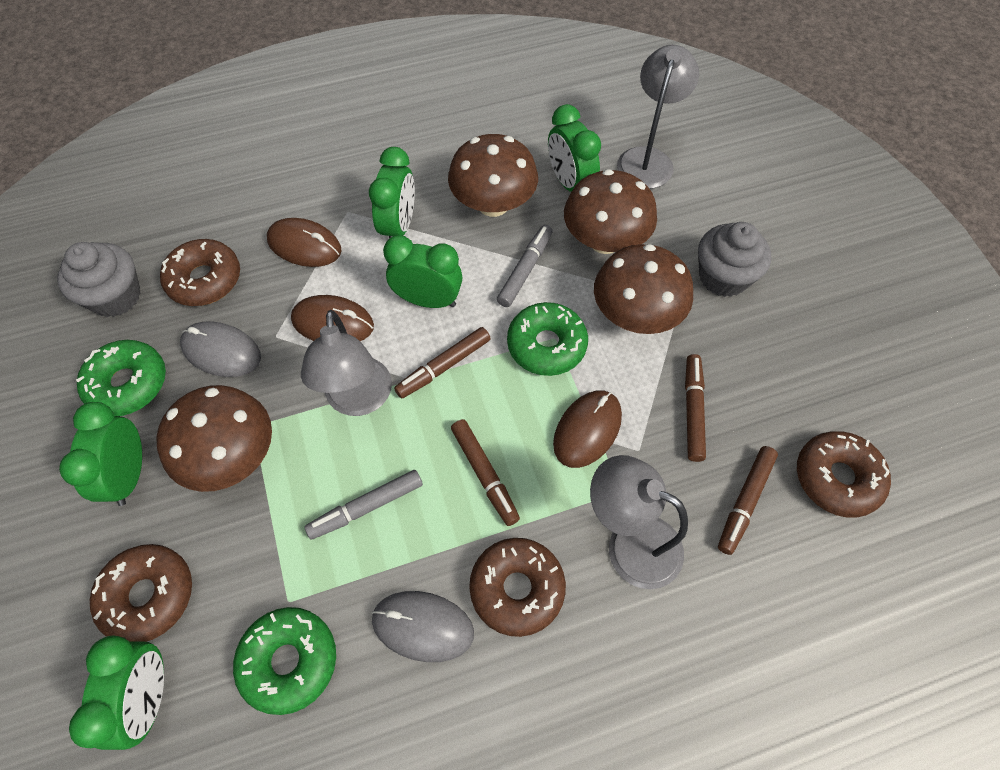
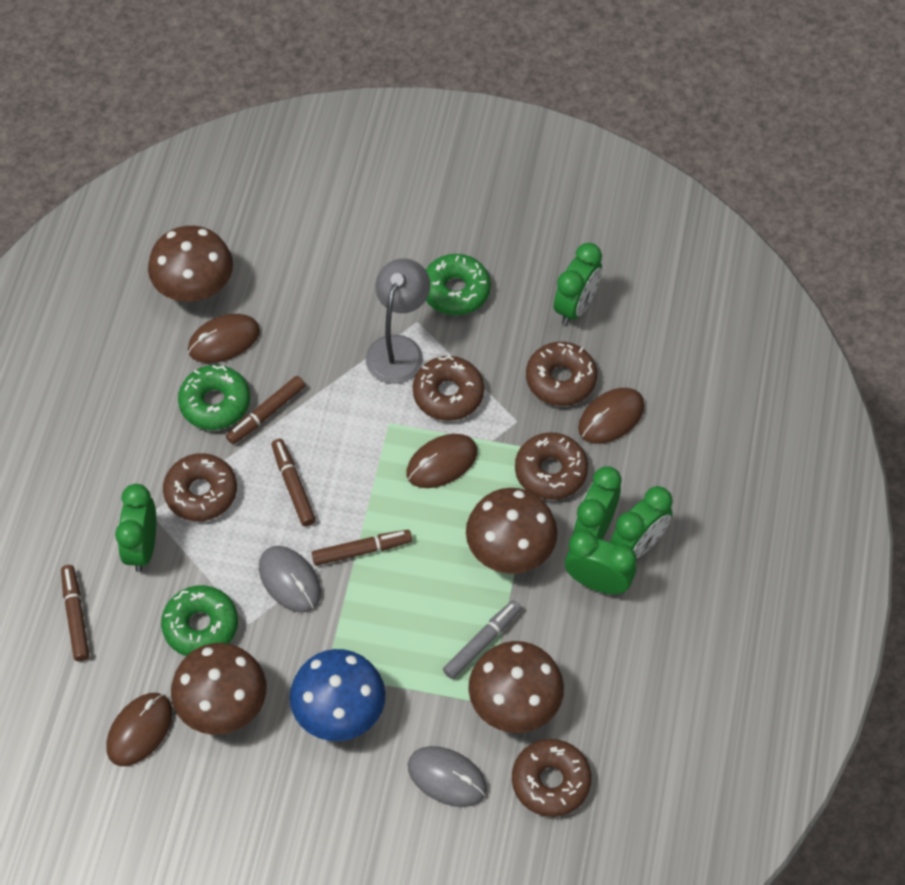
blue mushroom: none = 0 -> [290,649,385,741] = 1
brown donut: [90,544,192,642] [160,239,240,306] [469,538,566,637] [797,431,891,518] = 4 -> [163,453,237,521] [413,356,484,421] [512,739,591,817] [515,432,588,500] [526,342,597,406] = 5
brown mouse: [267,218,341,267] [291,295,374,341] [553,391,622,468] = 3 -> [106,693,173,766] [188,314,260,363] [406,434,477,488] [578,388,645,444] = 4
grey cupcake: [57,242,141,317] [698,222,771,297] = 2 -> none = 0
grey lamp: [301,310,392,416] [590,455,688,589] [617,45,699,189] = 3 -> [366,258,430,384] = 1
grey marker: [305,470,423,540] [497,225,553,307] = 2 -> [443,600,522,679] = 1

